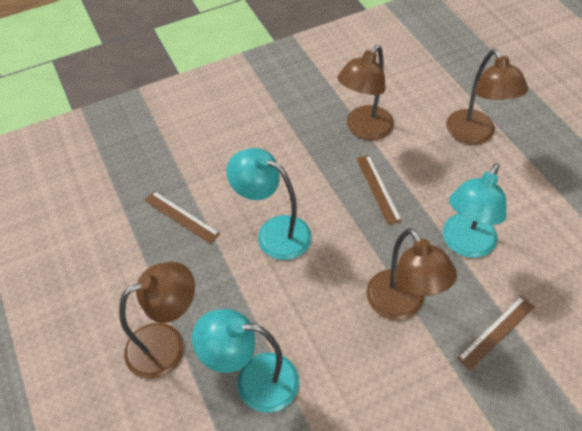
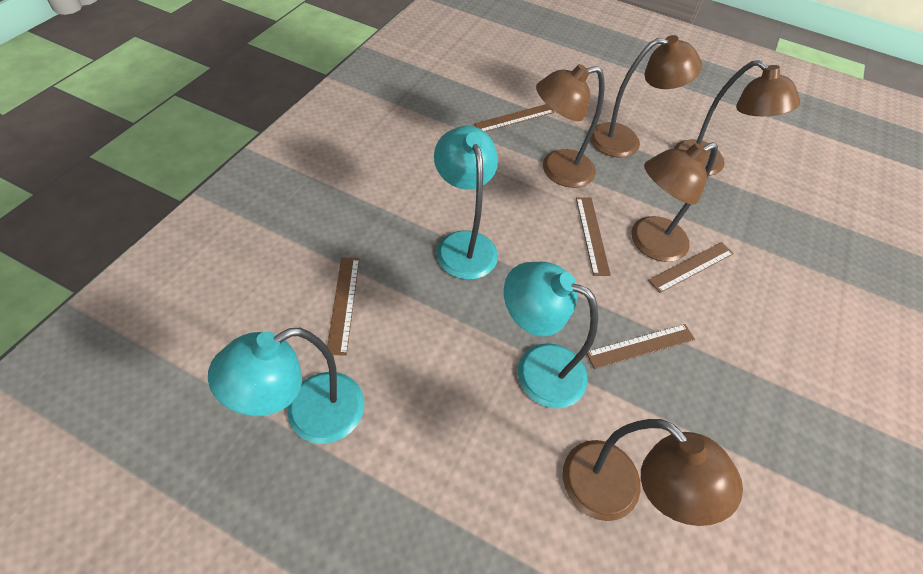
brown lamp: [119,262,195,379] [337,45,394,140] [367,228,457,320] [446,49,528,145] = 4 -> [536,64,605,188] [563,419,743,526] [590,35,702,158] [632,142,718,262] [674,60,800,176] = 5
brown ruler: [144,191,220,244] [356,155,402,225] [457,296,535,371] = 3 -> [327,257,359,356] [474,104,555,132] [576,197,611,276] [587,324,695,369] [648,242,734,293] = 5

